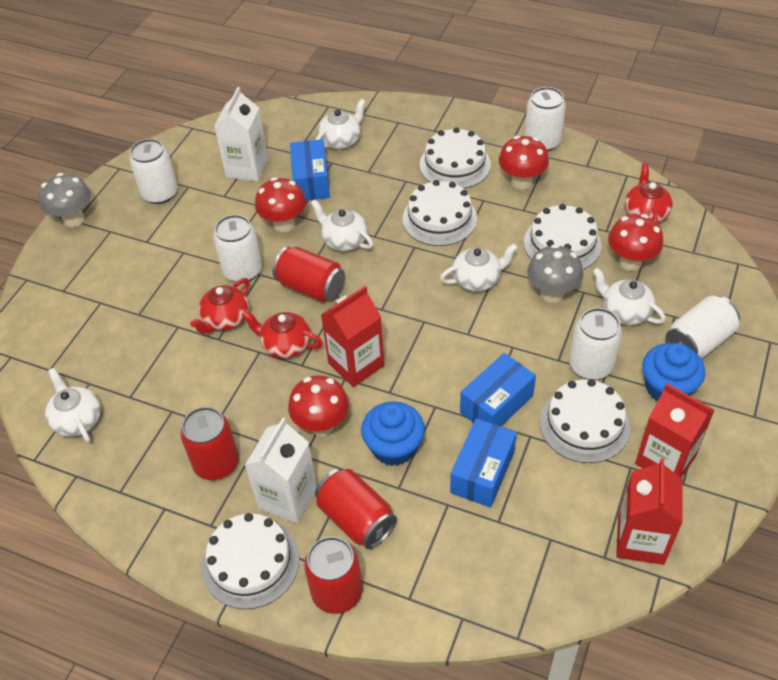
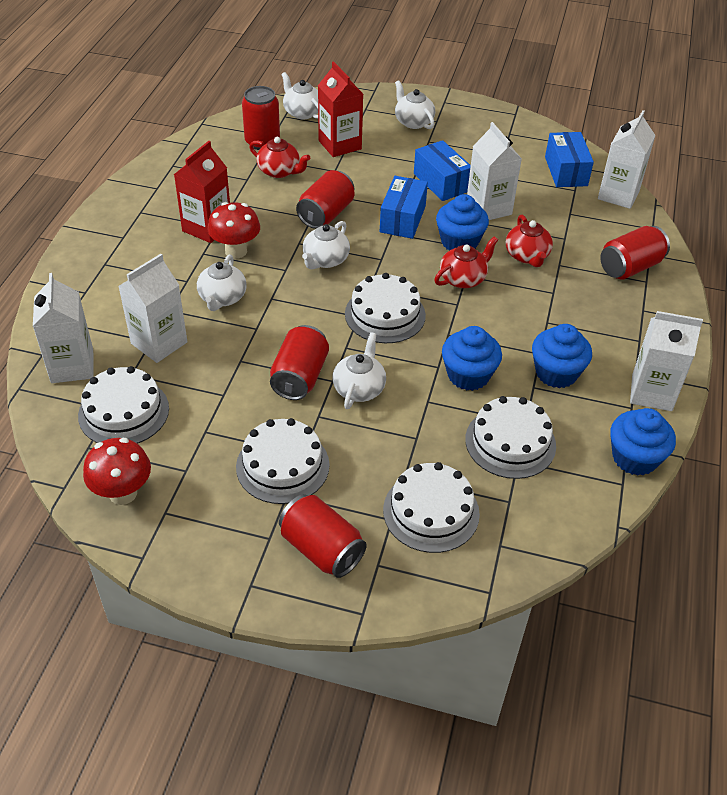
blue cupcake: [361,401,425,466] [642,343,705,402] = 2 -> [436,194,489,251] [442,326,502,391] [532,324,592,388] [610,408,676,476] = 4
grey mushroom: [39,173,91,227] [527,244,583,303] = 2 -> none = 0
red can: [180,407,239,480] [273,246,345,302] [304,536,363,614] [315,468,397,549] = 4 -> [242,86,280,150] [270,325,329,400] [279,494,367,578] [296,170,355,229] [600,226,670,280] = 5
red carton: [321,286,384,387] [616,458,682,565] [635,384,715,477] = 3 -> [174,141,230,243] [318,61,363,157] = 2
red mushroom: [255,177,306,232] [288,375,349,436] [499,136,549,189] [608,214,663,271] = 4 -> [83,438,151,505] [207,202,260,259] = 2
white can: [129,139,178,204] [213,215,262,283] [524,87,566,152] [569,308,622,380] [666,296,740,359] = 5 -> none = 0
white carton: [214,87,268,181] [245,418,317,524] = 2 -> [33,273,94,383] [118,254,187,363] [467,122,522,220] [598,110,656,209] [630,311,703,411] = 5

